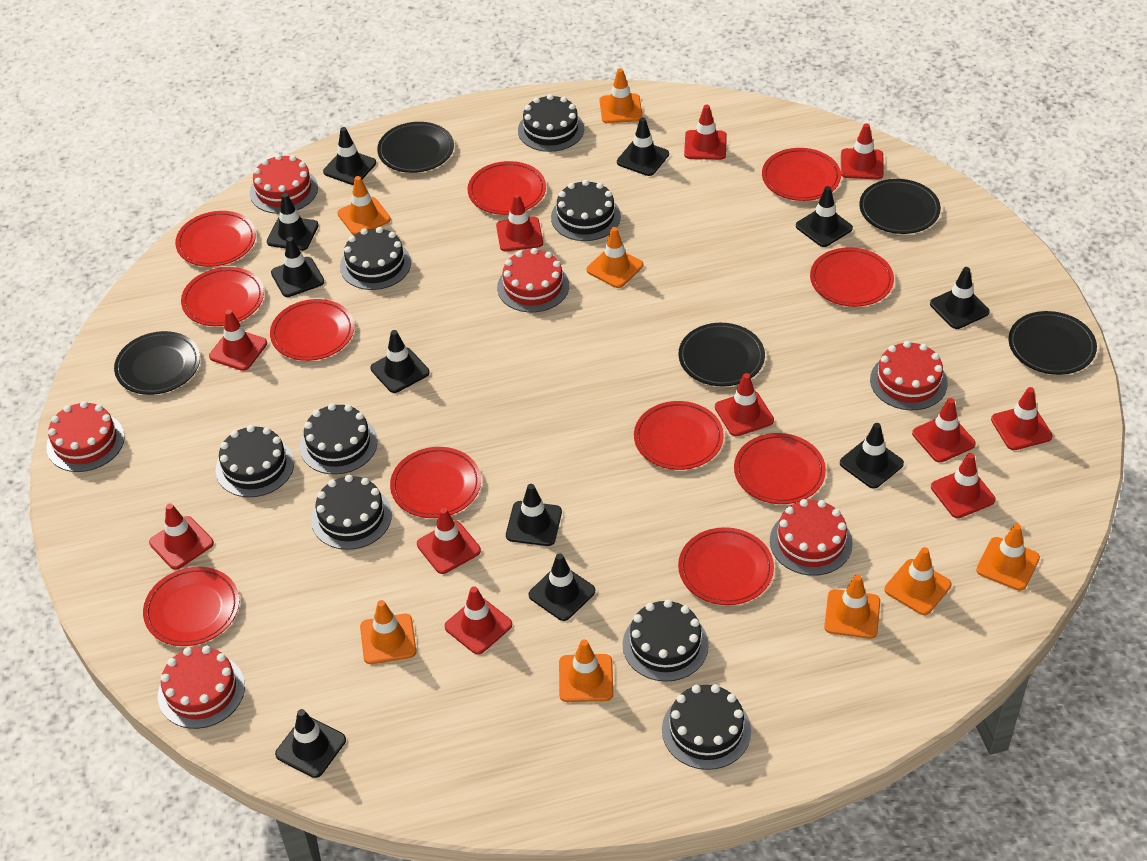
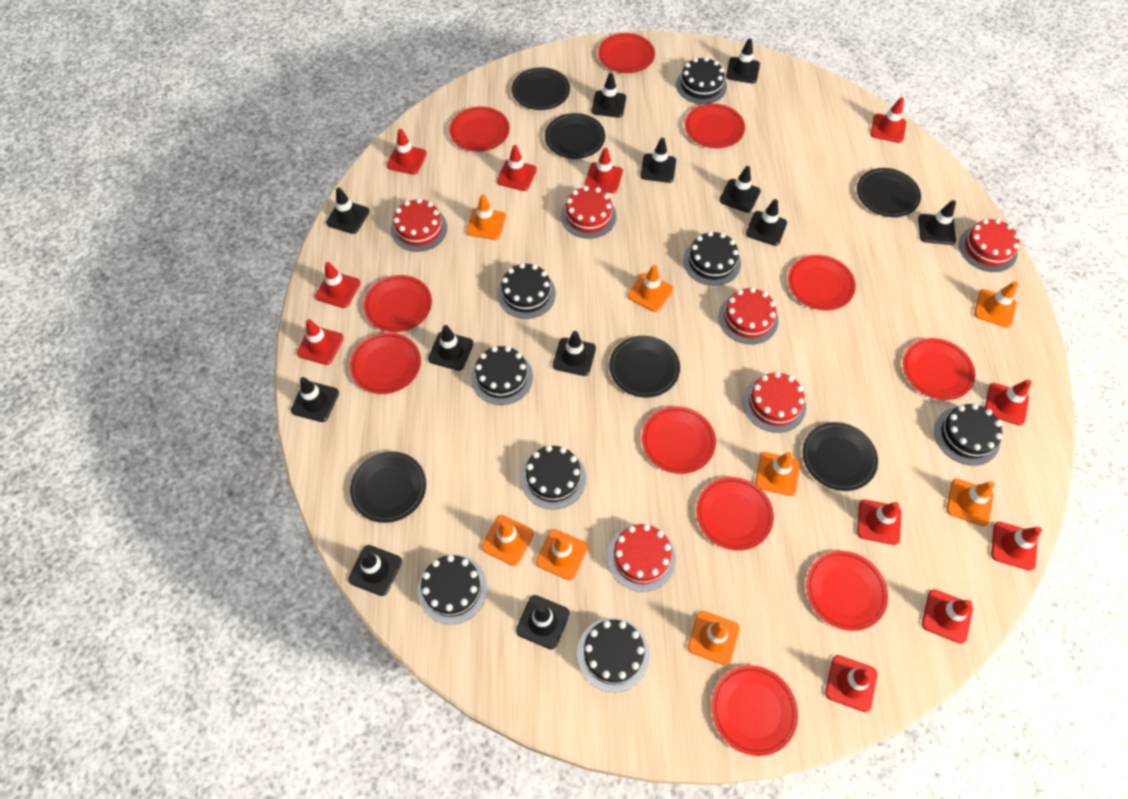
black plate: [114,331,200,395] [377,122,454,173] [679,323,765,386] [859,179,941,234] [1008,311,1097,375] = 5 -> [350,451,426,523] [512,67,570,110] [545,113,605,159] [609,336,680,398] [802,422,878,491] [857,168,921,217] = 6
black traffic cone: [267,193,319,251] [271,237,324,297] [275,709,346,778] [323,127,376,185] [371,330,429,393] [506,484,562,546] [529,553,595,621] [617,118,669,176] [796,186,853,247] [840,423,904,489] [930,267,990,329] = 11 -> [291,377,339,422] [326,188,370,234] [348,545,402,596] [428,325,474,371] [516,595,570,650] [553,331,596,376] [592,73,626,118] [640,138,676,183] [719,166,761,213] [726,38,760,83] [746,199,787,246] [918,200,956,245] = 12

